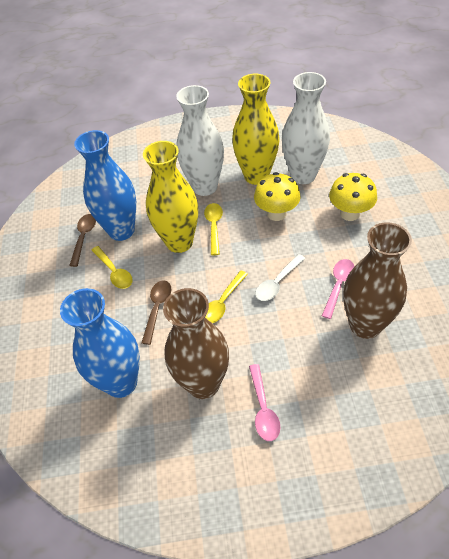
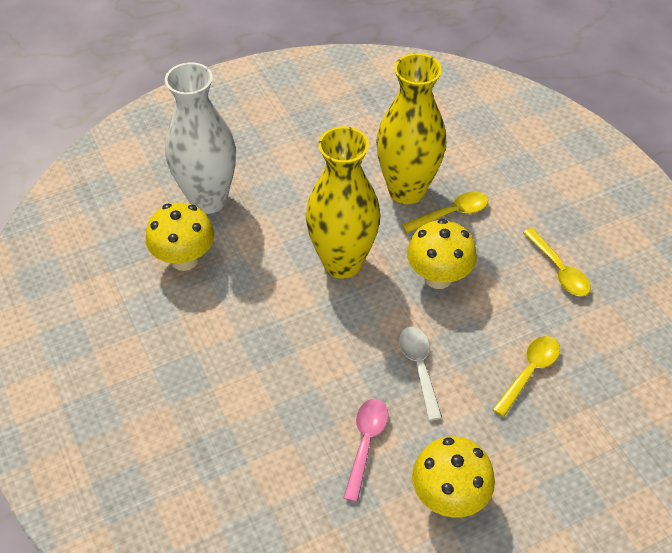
blue vase: [60,288,140,398] [74,130,136,241] = 2 -> none = 0
brown spoon: [69,214,96,267] [141,280,172,345] = 2 -> none = 0
brown vase: [163,288,229,399] [343,222,412,339] = 2 -> none = 0
pink spoon: [249,364,280,441] [322,259,355,319] = 2 -> [344,399,389,502] = 1
white vase: [176,85,224,196] [282,72,330,184] = 2 -> [165,62,236,214] = 1
yellow mushroom: [254,172,301,221] [329,173,377,221] = 2 -> [145,203,215,271] [407,219,477,289] [412,436,495,518] = 3

